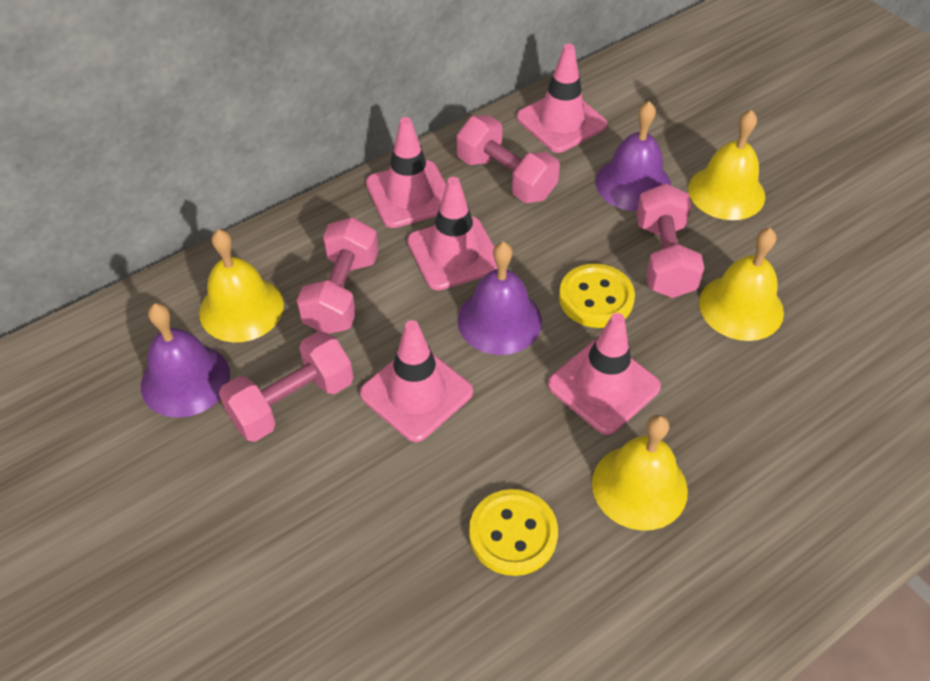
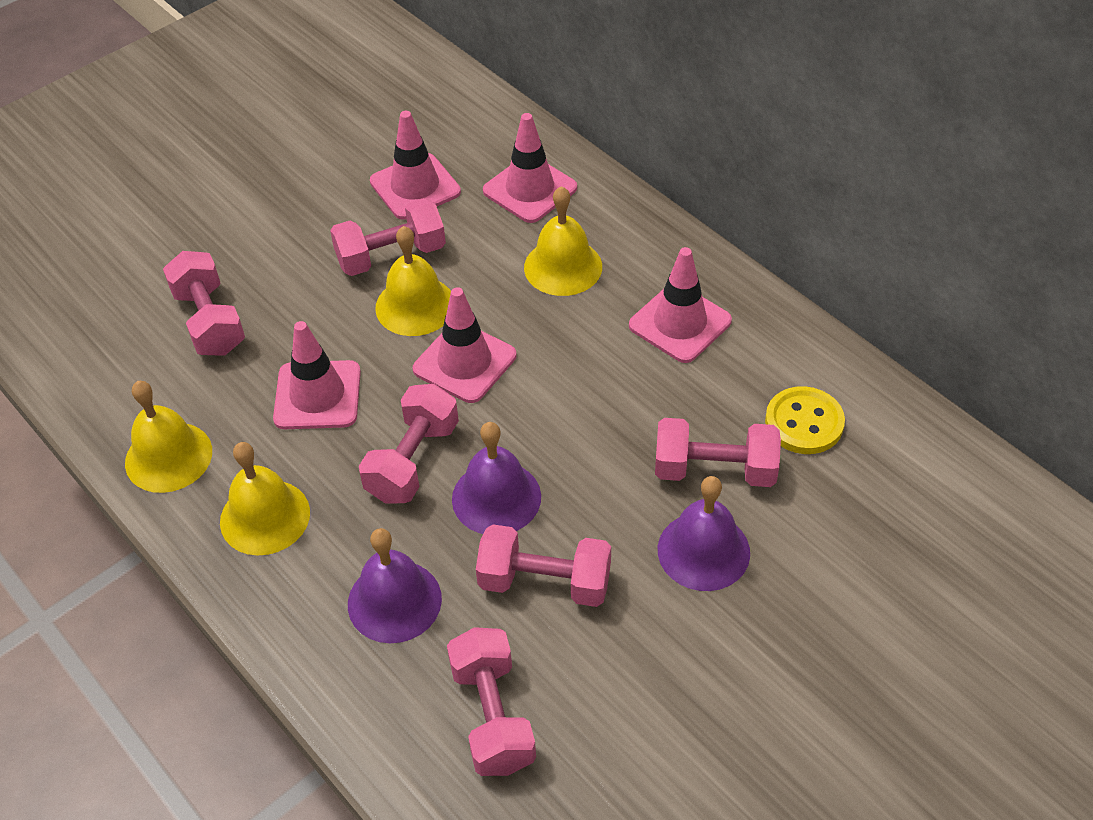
pink dumbbell: [219,331,353,442] [297,217,378,334] [457,115,560,203] [636,183,704,298] = 4 -> [163,251,245,356] [330,198,446,276] [359,384,459,503] [447,627,536,776] [476,524,611,607] [655,418,781,487] = 6
yellow button: [469,489,558,576] [559,264,635,328] = 2 -> [765,386,845,454] = 1

